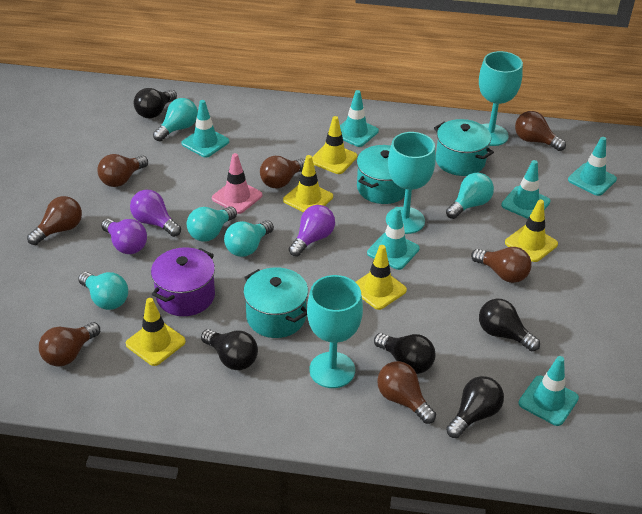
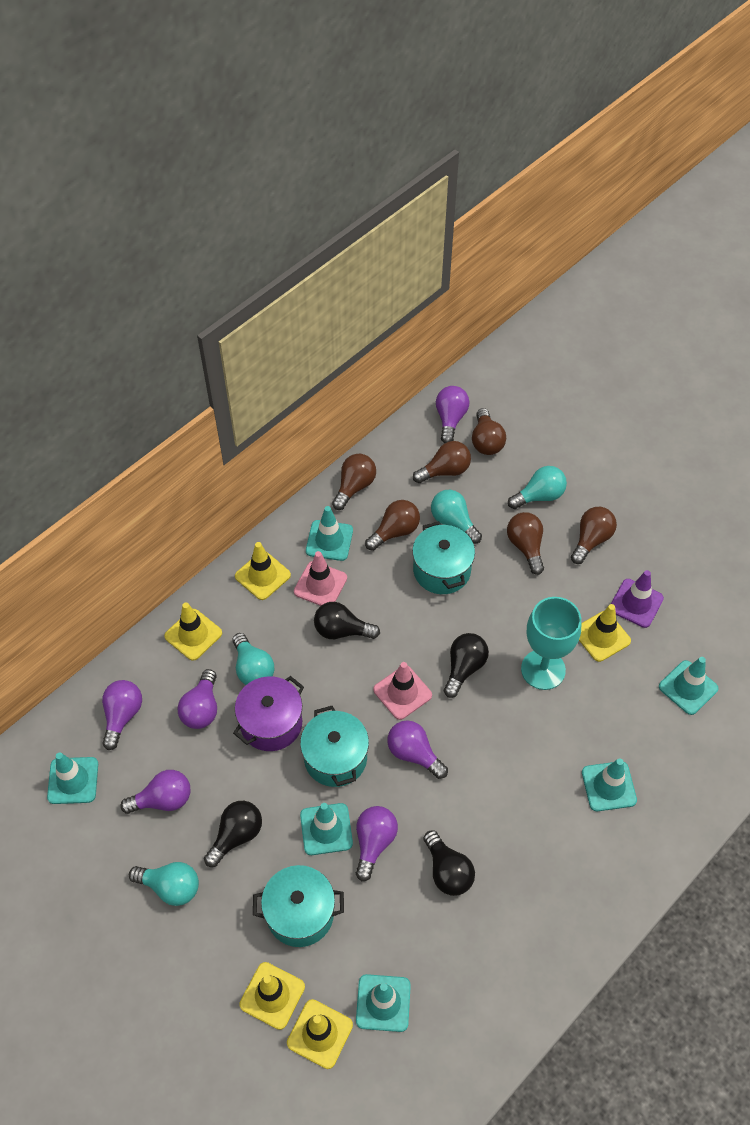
black light bulb: [134,88,177,118] [201,329,258,370] [374,333,436,374] [446,376,504,438] [479,299,540,351] = 5 -> [204,801,262,867] [314,602,380,639] [423,830,475,896] [444,633,489,698] = 4
brown light bulb: [27,196,82,245] [39,322,100,366] [98,154,148,187] [260,156,305,189] [377,361,436,424] [471,247,532,283] [515,111,566,151] = 7 -> [332,454,376,510] [365,500,420,551] [413,441,471,483] [472,408,506,455] [507,512,544,575] [571,507,617,564] = 6
pink traffic cone: [212,153,262,214] = 1 -> [294,551,347,606] [373,662,432,720] = 2
purple light bulb: [101,219,147,254] [130,190,181,237] [289,205,335,257] = 3 -> [102,680,142,750] [120,770,190,814] [178,669,217,729] [356,806,398,882] [387,720,448,779] [436,386,469,443] = 6
purple traffic cone: none = 0 -> [611,570,664,628] = 1
turquoise goblet: [307,275,363,388] [386,132,436,234] [479,51,523,146] = 3 -> [521,597,581,690] = 1
turquoise light bulb: [78,272,128,310] [153,98,198,141] [187,206,237,242] [224,220,274,257] [446,173,494,219] = 5 -> [129,862,199,906] [232,633,275,685] [431,490,482,544] [508,466,567,509] = 4

